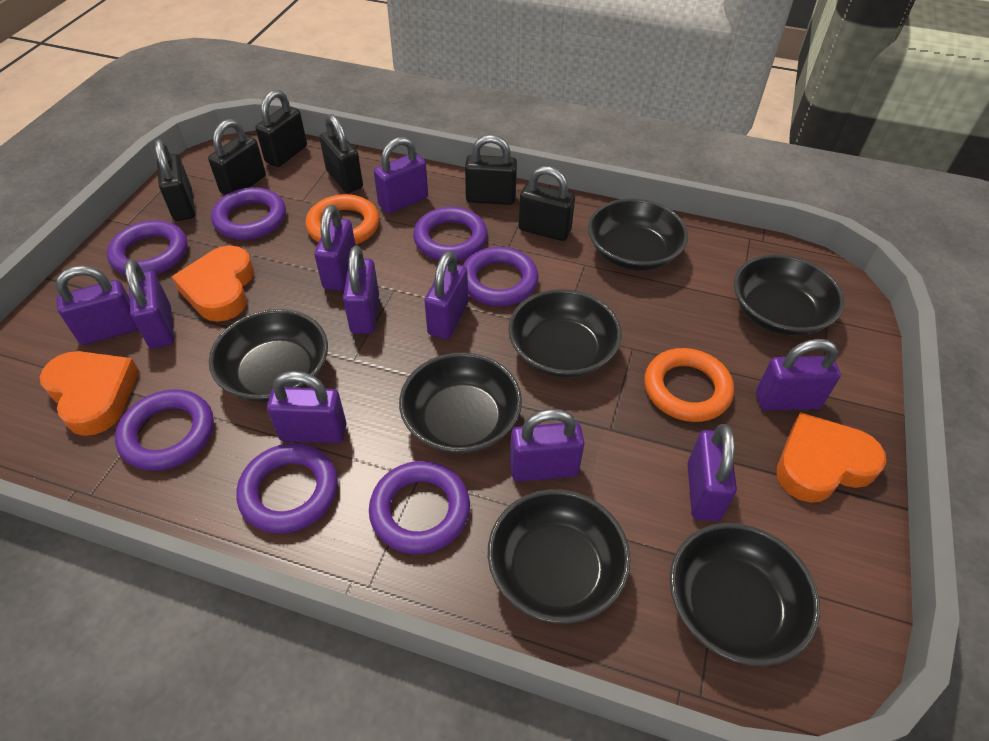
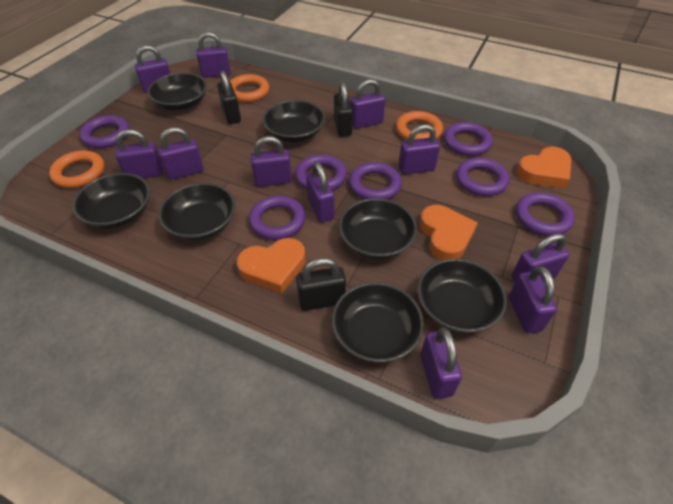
black padlock: [155,139,195,221] [208,119,266,195] [256,89,307,167] [319,114,363,193] [465,135,517,205] [519,166,575,241] = 6 -> [217,71,241,124] [296,258,346,311] [334,82,353,137] = 3
orange ring: [306,194,380,245] [644,348,734,422] = 2 -> [49,150,105,188] [230,74,269,102] [396,111,443,141] = 3
purple padlock: [56,266,139,345] [125,259,174,349] [267,371,346,443] [314,205,356,291] [343,246,379,334] [374,137,428,214] [425,251,468,339] [510,409,585,482] [687,424,737,521] [756,339,841,410] = 10 -> [115,129,163,178] [135,45,170,93] [158,127,204,180] [196,32,231,78] [251,136,292,187] [306,162,335,223] [351,79,385,129] [398,124,440,175] [420,328,462,399] [509,266,557,334] [511,233,569,282] = 11

